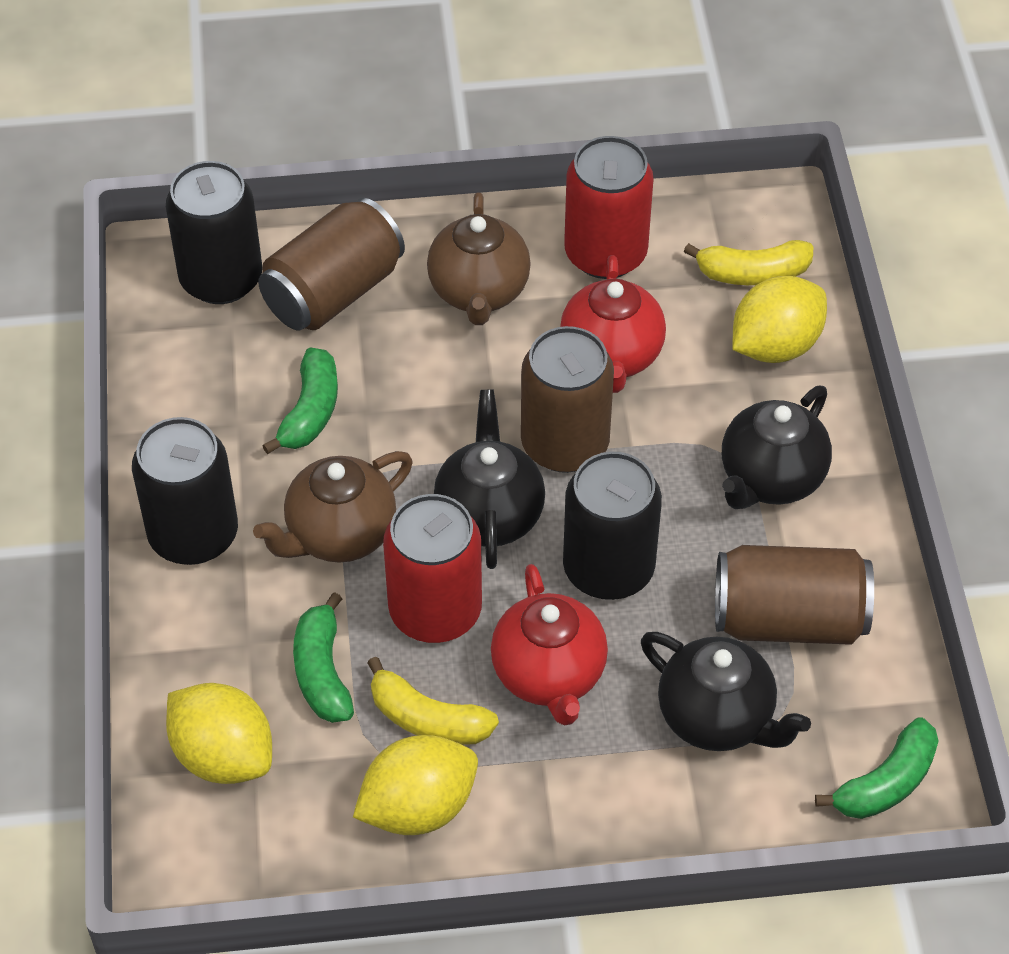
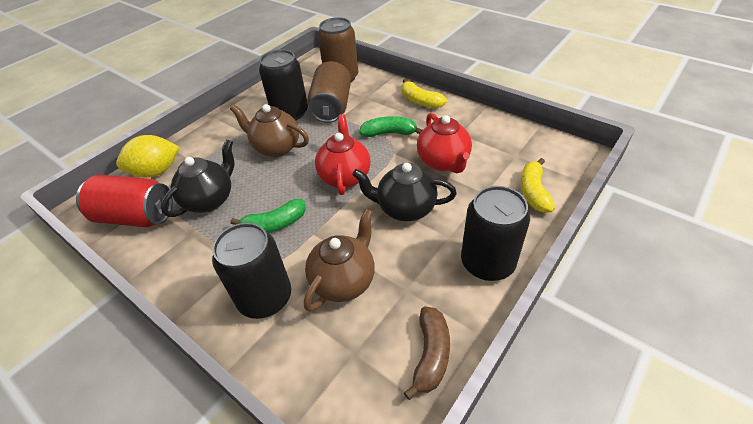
black teapot: [434,390,545,569] [641,632,811,751] [722,386,832,509] = 3 -> [161,139,234,217] [352,163,457,221] = 2
brown banana: none = 0 -> [404,306,450,400] = 1
brown can: [258,198,405,331] [521,326,614,473] [715,545,874,645] = 3 -> [307,61,351,123] [318,17,358,82] = 2
green banana: [262,347,338,454] [293,592,354,723] [815,717,939,819] = 3 -> [231,199,306,233] [359,116,422,137] = 2
red can: [383,494,482,643] [564,136,654,279] = 2 -> [76,175,173,227] = 1
yellow lemon: [166,683,272,784] [353,735,478,835] [732,276,827,363] = 3 -> [116,135,179,178] = 1

